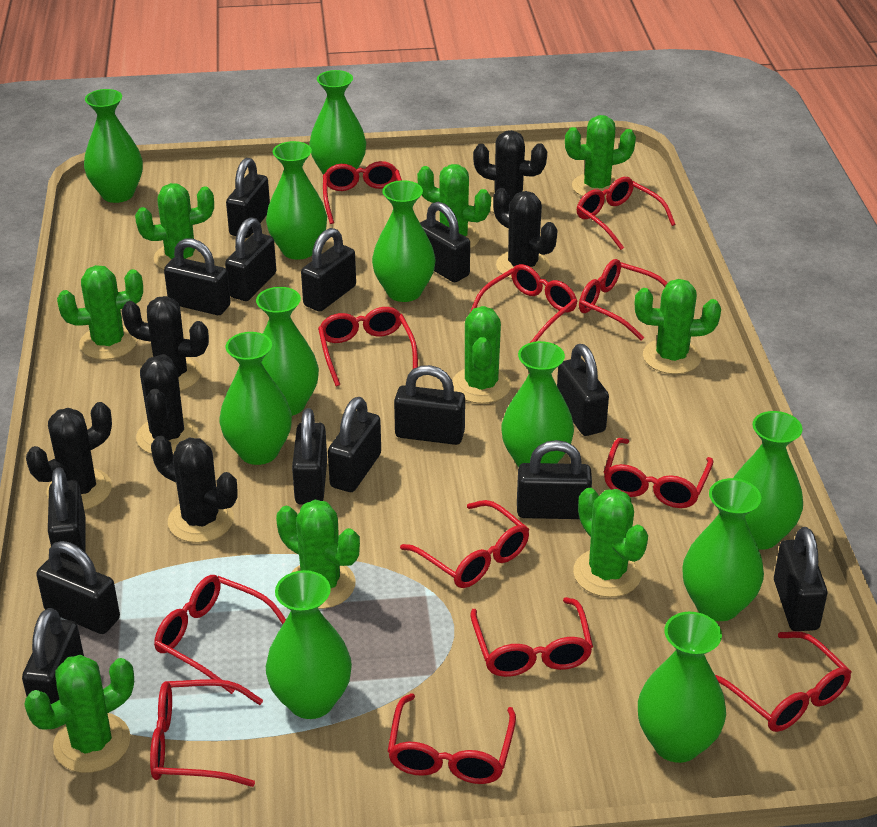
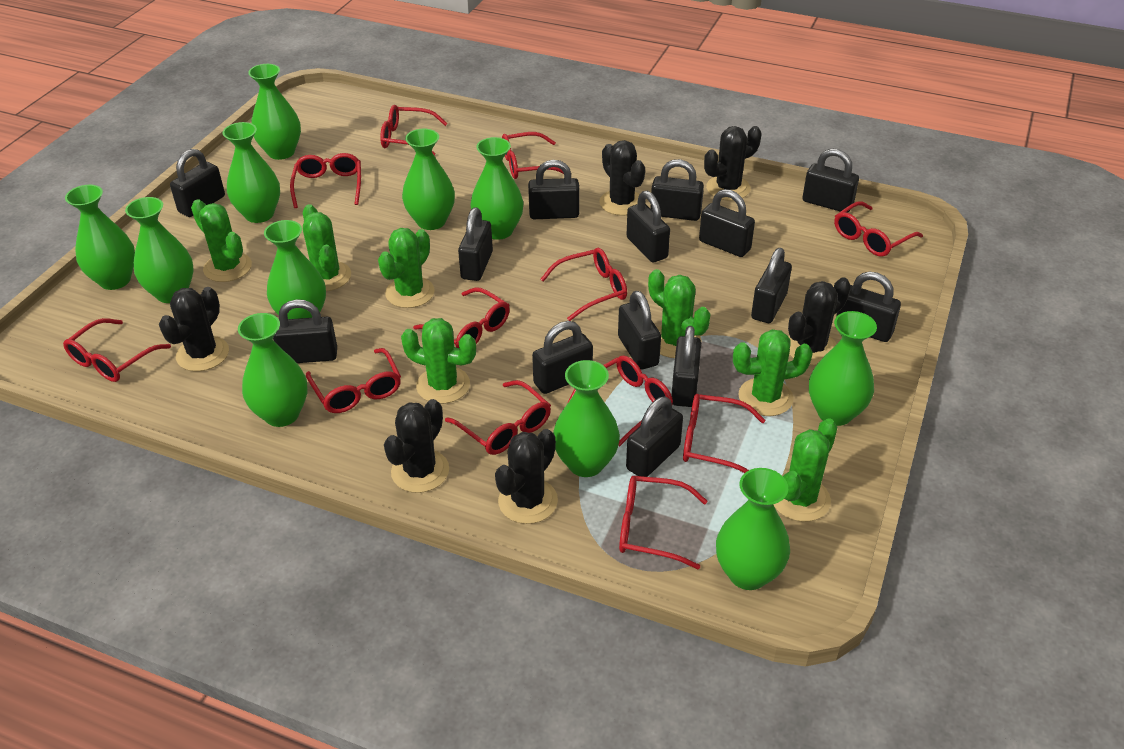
green cactus: [24,655,134,773] [57,265,143,360] [135,183,214,270] [276,500,360,609] [417,164,491,249] [452,306,511,404] [565,115,636,199] [573,488,648,597] [635,279,721,374] = 9 -> [191,199,252,282] [303,204,351,291] [378,228,435,308] [401,318,476,404] [648,269,710,358] [733,329,813,416] [773,418,838,522] = 7

